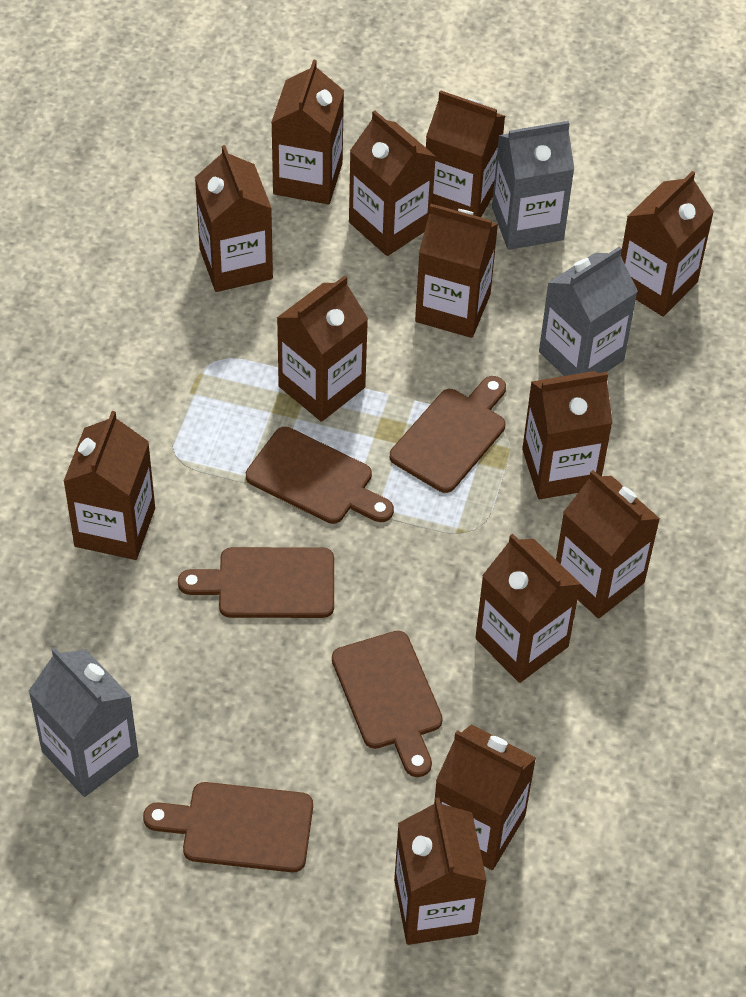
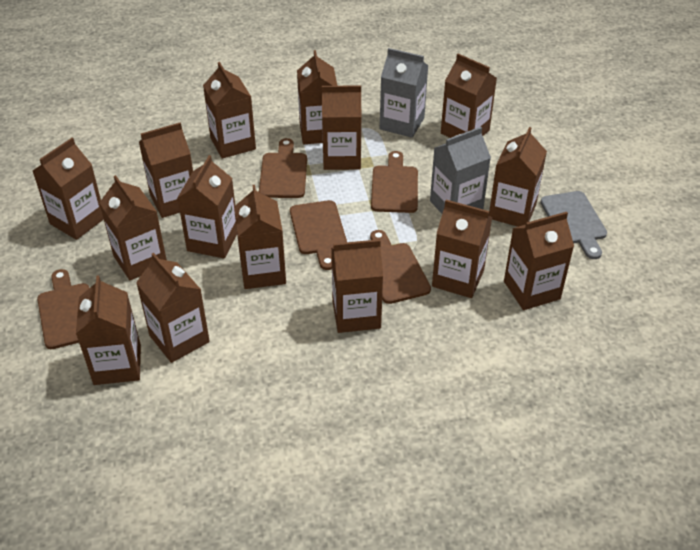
brown carton: [63,411,155,560] [195,145,273,292] [271,59,344,204] [277,275,368,422] [349,110,436,256] [394,797,487,945] [415,204,498,338] [426,90,505,217] [434,724,536,870] [475,534,581,683] [522,371,613,499] [556,470,660,619] [621,171,714,317] = 13 -> [33,138,104,240] [76,275,141,385] [99,175,167,280] [136,253,210,363] [139,123,193,218] [177,155,237,258] [203,62,256,159] [234,185,286,289] [297,50,337,144] [322,85,361,170] [331,239,383,333] [432,200,492,298] [441,54,497,138] [489,127,547,227] [504,212,574,310] = 15
grey carton: [29,648,139,797] [492,121,574,250] [539,246,638,376] = 3 -> [380,48,428,138] [430,127,491,214] = 2
grey cutting board: none = 0 -> [540,191,607,259] = 1

